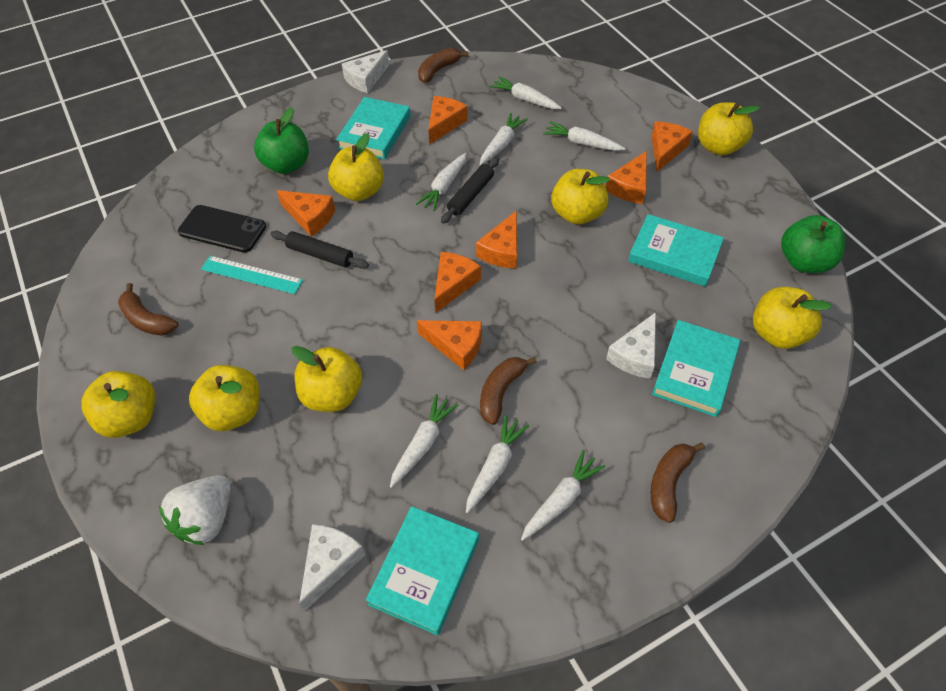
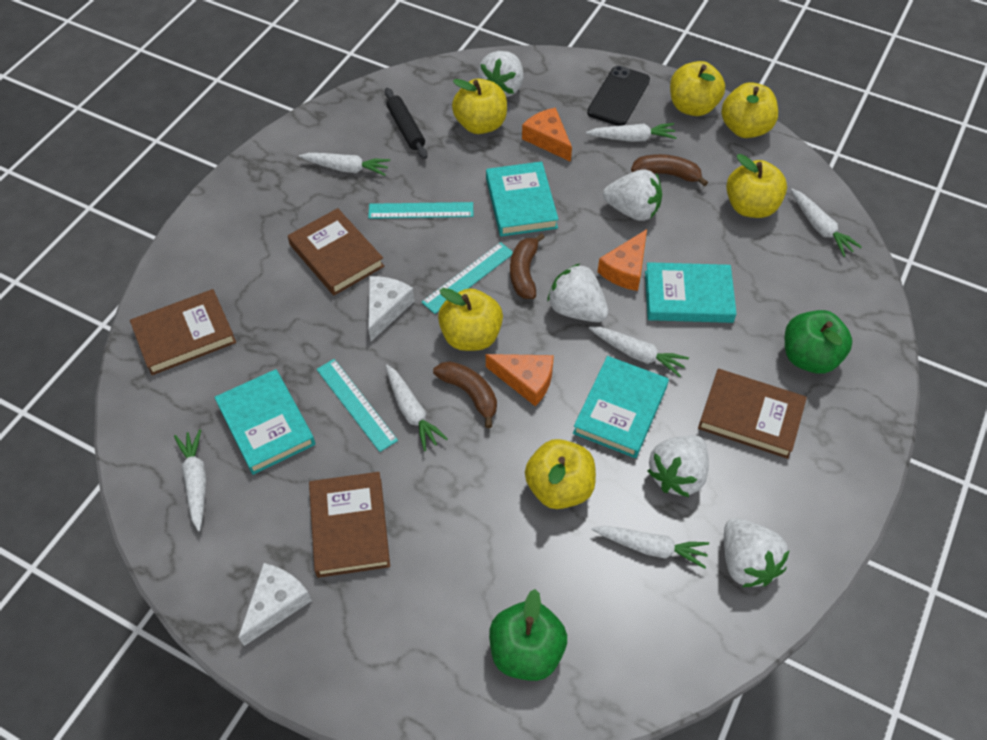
black rolling pin: [270,231,369,269] [441,157,499,224] = 2 -> [385,88,428,159] = 1
brown banana: [118,283,178,336] [418,48,469,83] [480,357,537,425] [651,443,705,523] = 4 -> [433,361,497,428] [510,233,545,299] [631,154,708,186] = 3
brown book: none = 0 -> [130,289,236,375] [288,208,384,295] [309,472,390,578] [698,369,807,459] = 4
orange cheese: [277,190,335,236] [417,320,482,370] [428,96,468,144] [434,252,481,313] [476,210,517,269] [606,151,647,204] [651,121,693,172] = 7 -> [486,354,554,406] [522,107,572,162] [598,229,647,291] = 3
turquoise ruler: [201,256,303,294] = 1 -> [316,359,398,452] [368,202,473,219] [421,242,513,314] = 3
white cheese: [299,524,365,611] [342,50,389,93] [606,312,656,379] = 3 -> [238,563,312,646] [368,276,415,341] = 2
white strawberry: [159,475,231,545] = 1 -> [478,51,523,97] [547,263,608,322] [603,170,662,221] [647,435,709,497] [724,518,790,587] = 5
yellow apple: [81,371,155,438] [189,365,259,431] [291,346,362,412] [328,133,384,201] [551,169,610,225] [698,102,760,155] [753,287,832,349] = 7 -> [438,288,503,351] [452,79,507,134] [525,439,596,509] [670,61,725,116] [721,82,778,138] [726,154,787,218] = 6

